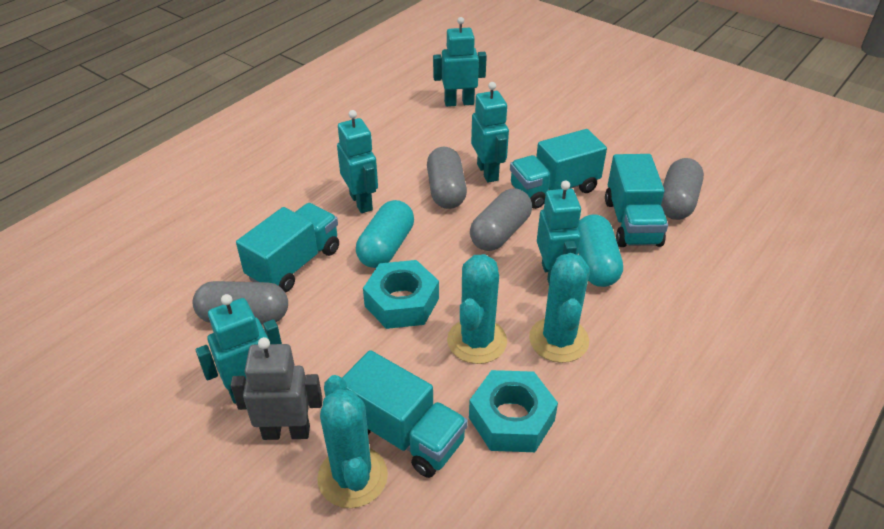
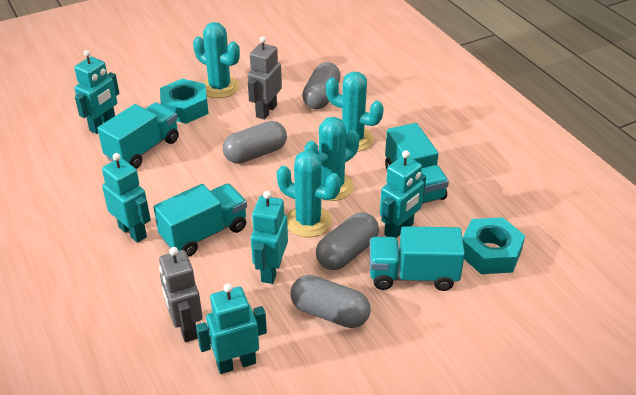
grey robot: [231,337,323,440] = 1 -> [159,247,203,342] [248,36,282,120] = 2
turquoise cactus: [317,375,388,508] [447,254,507,364] [529,253,590,363] = 3 -> [193,22,240,98] [277,150,341,237] [304,117,359,201] [326,72,384,152] = 4
turquoise capsule: [356,200,414,268] [578,214,623,287] = 2 -> none = 0

